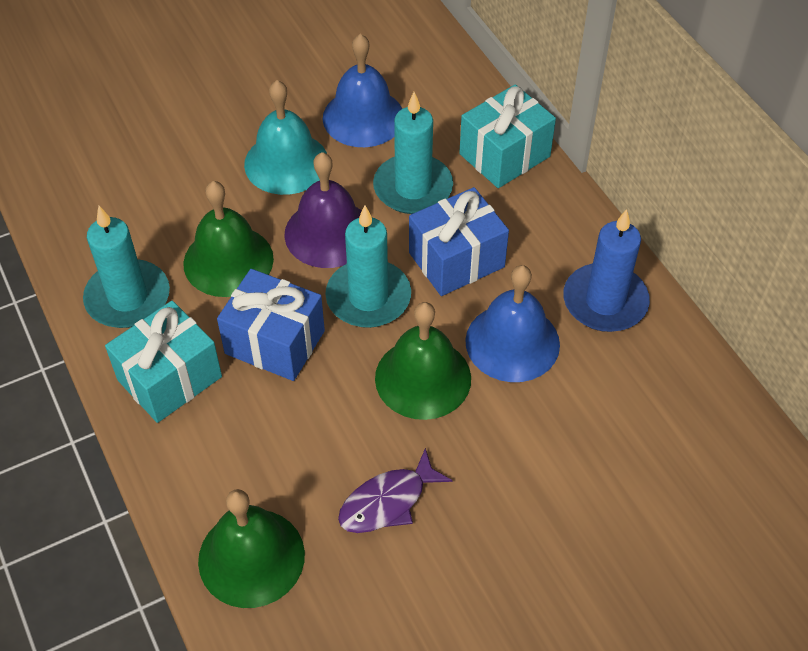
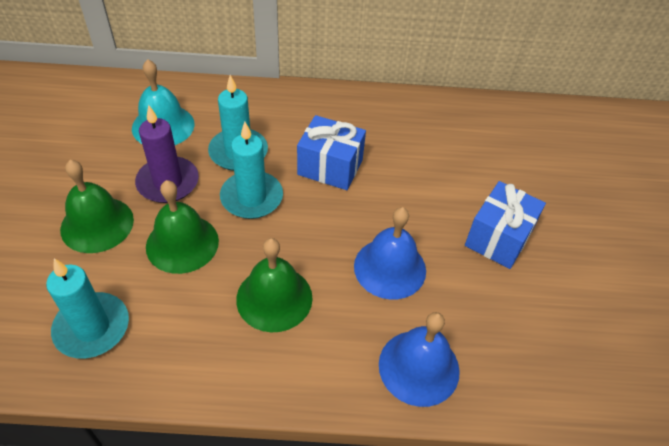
blue candle: [563,209,650,332] = 1 -> none = 0
purple bell: [284,152,361,268] = 1 -> none = 0
purple candle: none = 0 -> [135,105,199,203] = 1
purple fish: [338,448,452,533] = 1 -> none = 0
turquoise gift: [105,301,222,423] [459,84,556,188] = 2 -> none = 0

